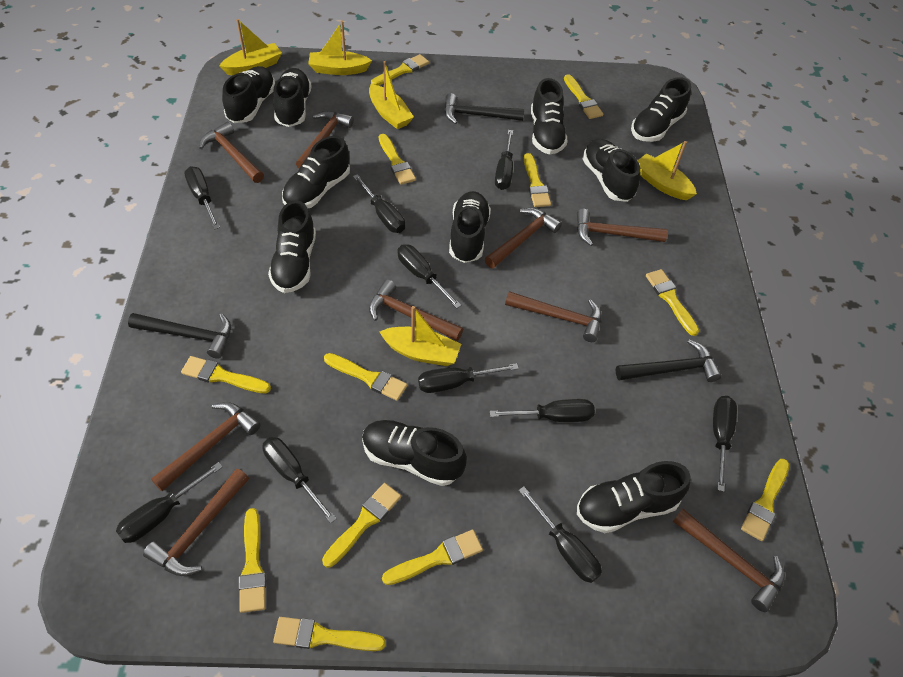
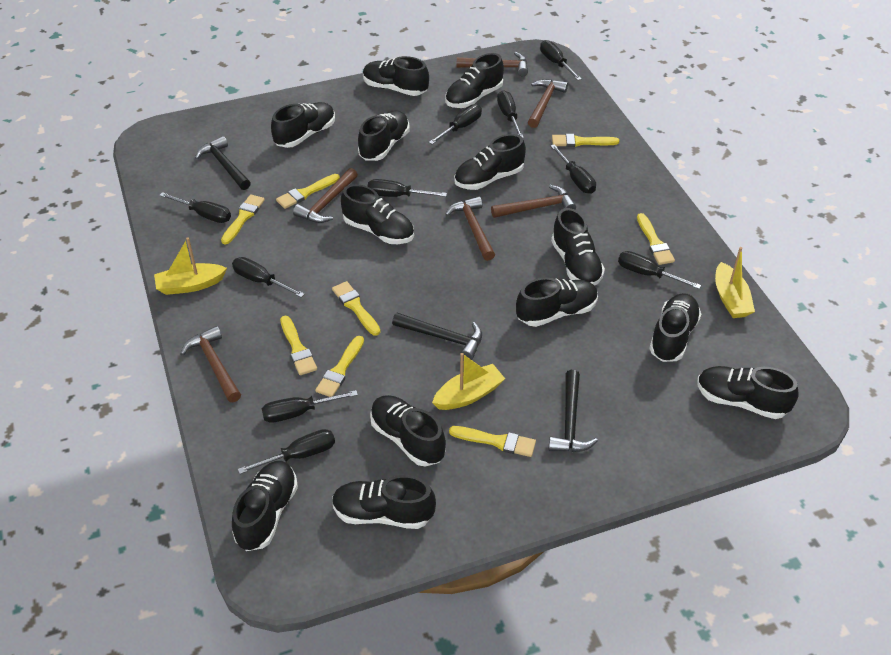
black shoe: [222,66,275,123] [268,200,316,293] [273,68,312,127] [282,136,350,208] [362,420,467,486] [449,191,491,263] [531,78,568,155] [577,461,691,533] [583,138,640,202] [631,77,691,142] = 10 -> [232,461,298,551] [271,102,335,148] [332,475,436,529] [341,184,414,244] [358,110,409,161] [363,56,429,96] [370,395,446,466] [445,53,504,108] [454,134,526,190] [516,278,598,327] [551,208,605,286] [649,293,701,362] [697,366,799,419] = 13
brown hammer: [143,468,249,576] [151,402,261,491] [199,122,264,183] [296,111,354,168] [369,279,463,341] [485,208,562,269] [505,291,602,342] [577,209,668,246] [673,509,785,612] = 9 -> [180,326,241,402] [293,168,358,223] [445,196,495,261] [457,52,528,76] [491,185,576,218] [528,79,568,128] = 6
yellow boat: [219,19,282,75] [308,21,372,75] [369,61,414,129] [379,306,461,366] [637,141,697,200] = 5 -> [154,237,227,295] [432,353,505,410] [715,247,755,318] = 3
yellow brush: [181,356,271,393] [239,508,266,613] [273,617,386,651] [322,483,401,567] [324,353,407,401] [371,54,429,86] [379,134,416,185] [382,530,483,585] [524,153,551,207] [564,74,603,119] [646,269,699,336] [741,459,789,541] = 12 -> [221,194,265,245] [276,174,340,209] [280,316,317,375] [315,336,364,397] [332,281,380,336] [449,426,536,457] [552,134,619,147] [637,213,675,265] = 8

